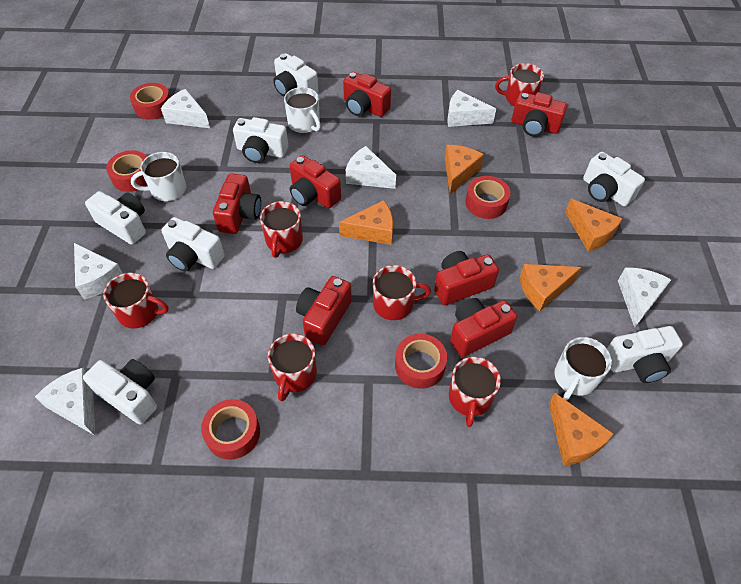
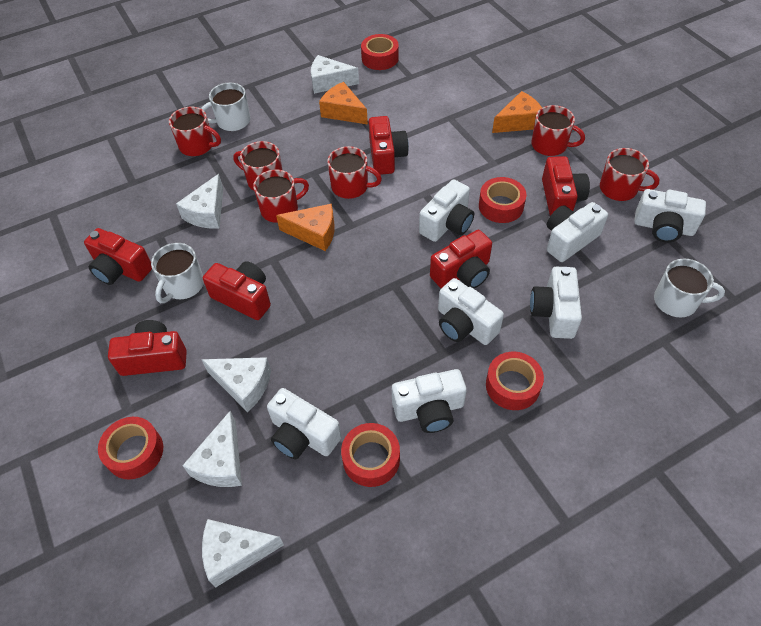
orange cheese: [339,200,393,245] [445,145,484,194] [520,264,582,311] [549,393,614,466] [565,199,623,252] = 5 -> [276,204,335,251] [319,82,368,125] [492,91,542,133] = 3
red camera: [213,173,261,234] [290,155,341,209] [296,276,352,345] [343,72,391,117] [434,251,499,305] [450,298,517,357] [512,92,567,137] = 7 -> [84,228,152,285] [108,320,187,376] [203,261,271,320] [369,116,409,175] [430,230,492,289] [542,156,590,216] = 6
white cheese: [35,368,95,436] [74,243,123,299] [161,89,210,128] [346,146,396,189] [447,90,496,127] [618,268,671,328] = 6 -> [176,174,223,229] [182,411,242,487] [201,357,271,412] [202,519,284,587] [311,55,359,94] = 5

